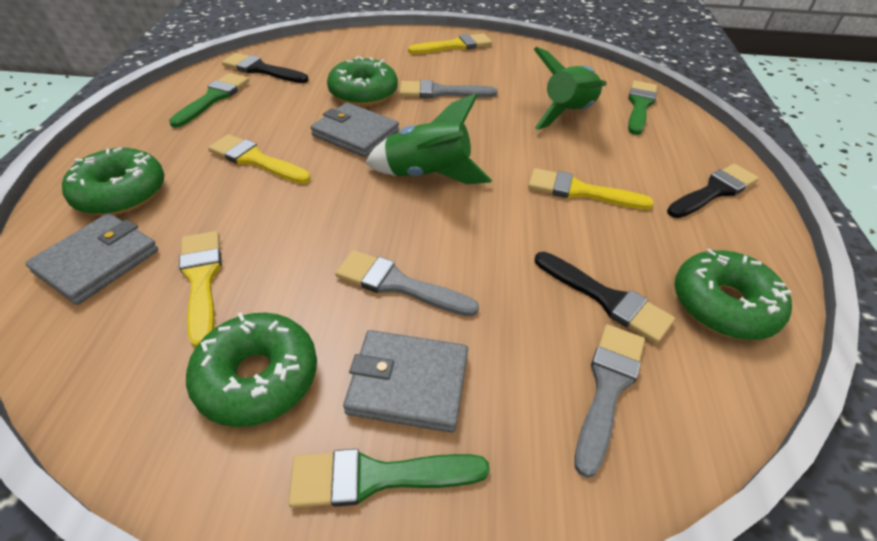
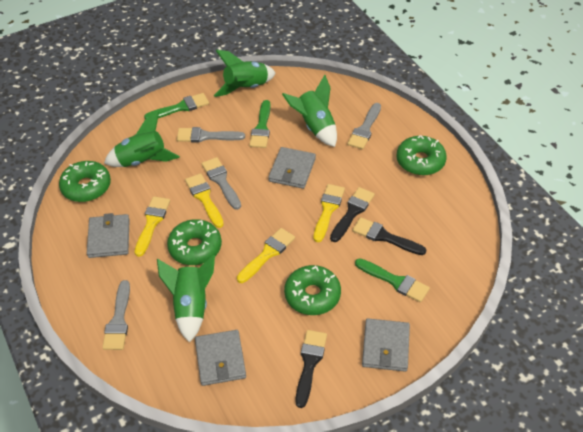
green rocket: [365,94,492,184] [534,47,606,130] = 2 -> [104,112,180,167] [157,255,215,343] [214,50,276,97] [282,75,337,147] = 4
grey brush: [335,250,479,317] [400,80,497,98] [574,324,645,478] = 3 -> [102,280,130,350] [177,127,245,142] [202,157,241,210] [347,103,381,149] = 4
grey wallet: [25,213,158,305] [311,102,399,157] [343,330,468,433] = 3 -> [87,213,130,258] [195,330,246,386] [268,147,316,189] [362,318,410,372] = 4

